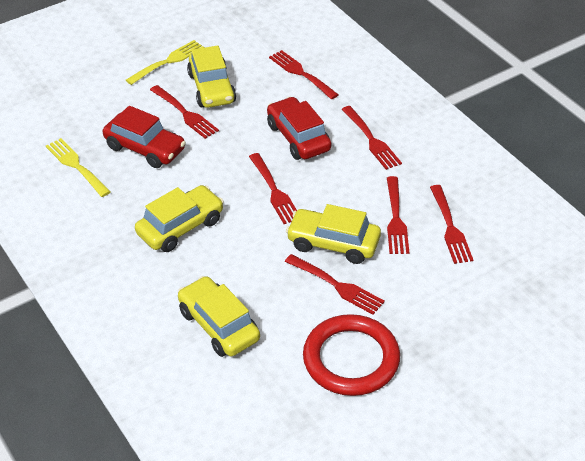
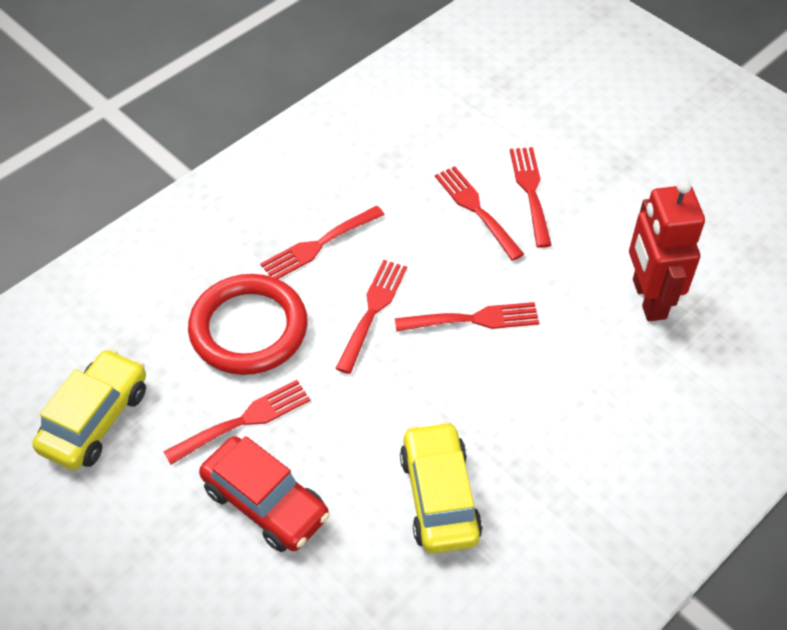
red car: [103,106,186,168] [267,97,331,160] = 2 -> [199,436,330,552] = 1
red fork: [150,85,219,139] [249,153,297,224] [269,50,339,99] [285,254,385,315] [341,106,402,170] [387,176,409,254] [430,185,473,264] = 7 -> [163,380,310,464] [260,206,385,279] [335,260,407,374] [395,302,539,332] [435,166,524,261] [510,147,552,248] = 6
red robot: none = 0 -> [629,180,705,321] = 1
yellow car: [135,185,224,252] [178,276,260,357] [187,45,236,108] [286,204,381,264] = 4 -> [32,349,146,470] [400,421,483,554] = 2
yellow fork: [46,138,111,197] [126,40,205,85] = 2 -> none = 0

